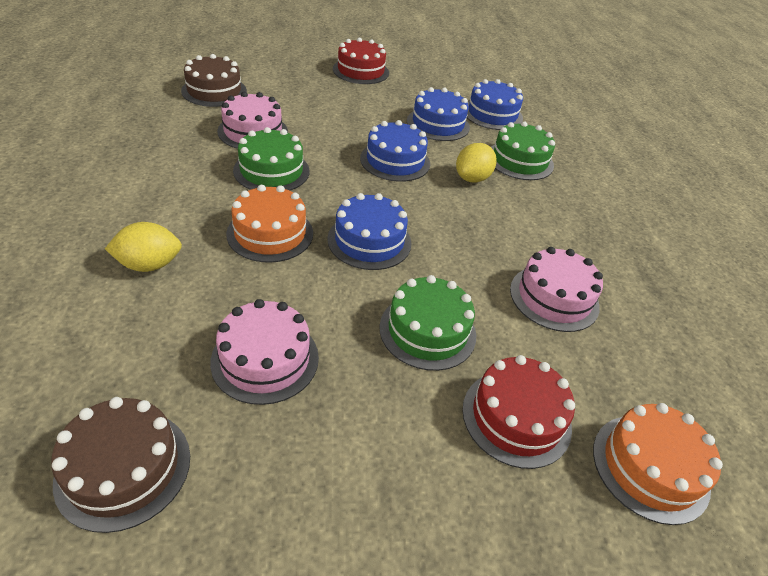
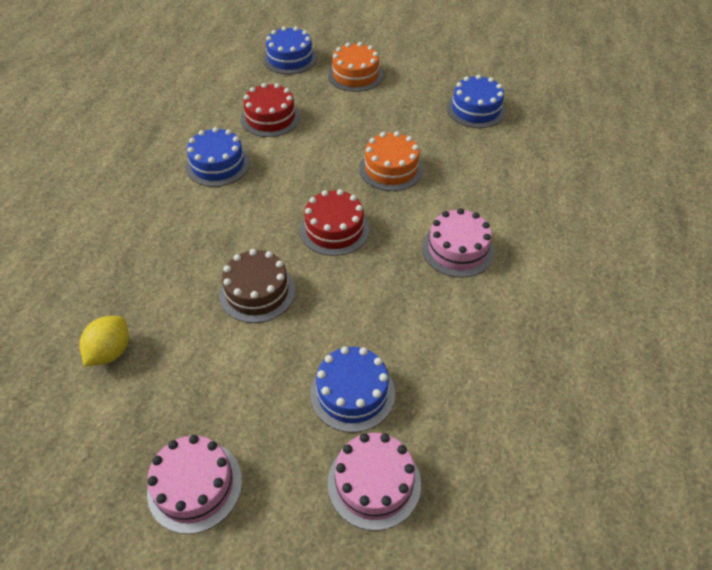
brown cake: [51,397,190,533] [181,54,247,107] = 2 -> [219,249,295,323] = 1
green cake: [233,127,309,191] [379,275,476,371] [491,121,555,180] = 3 -> none = 0
yellow lemon: [105,222,182,272] [456,143,497,183] = 2 -> [80,316,129,366] = 1

